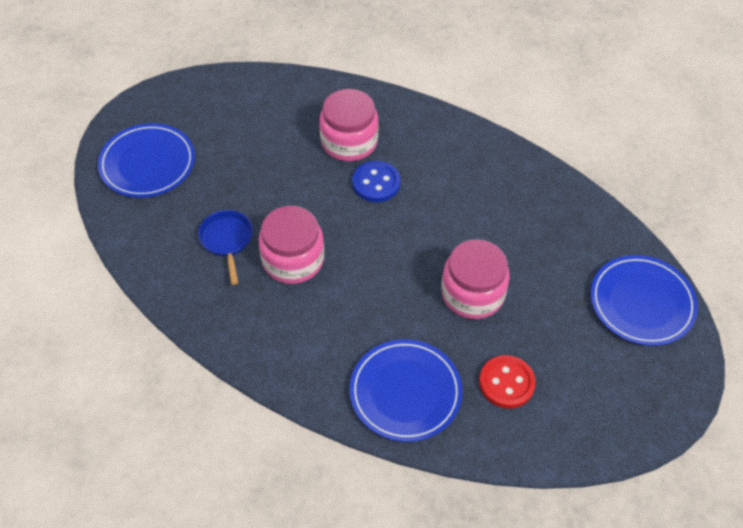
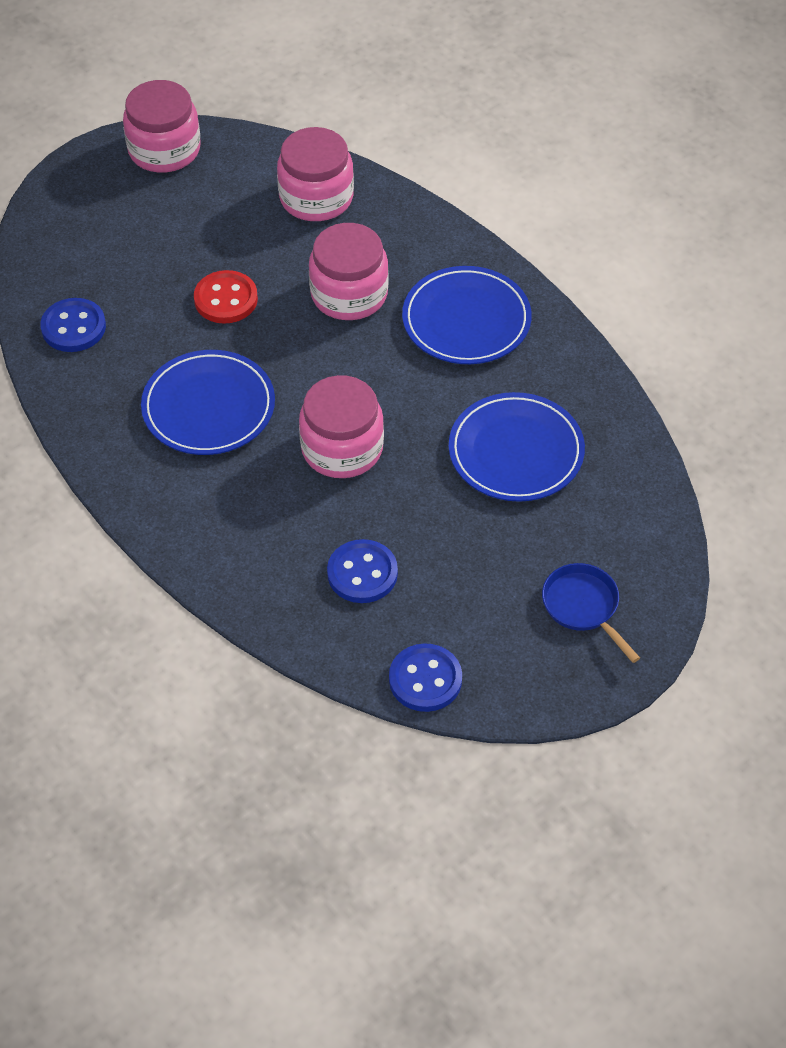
blue button: [352,161,400,202] = 1 -> [40,298,106,352] [327,539,398,603] [389,643,462,712] = 3
pink jar: [259,206,324,284] [319,89,379,161] [441,239,510,319] = 3 -> [123,80,201,173] [277,127,354,221] [299,375,384,478] [309,223,389,320] = 4

